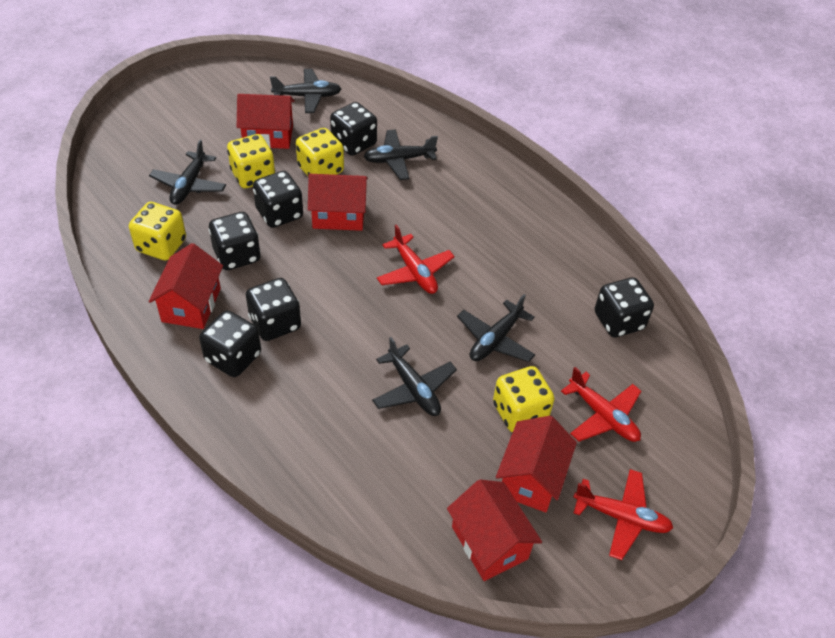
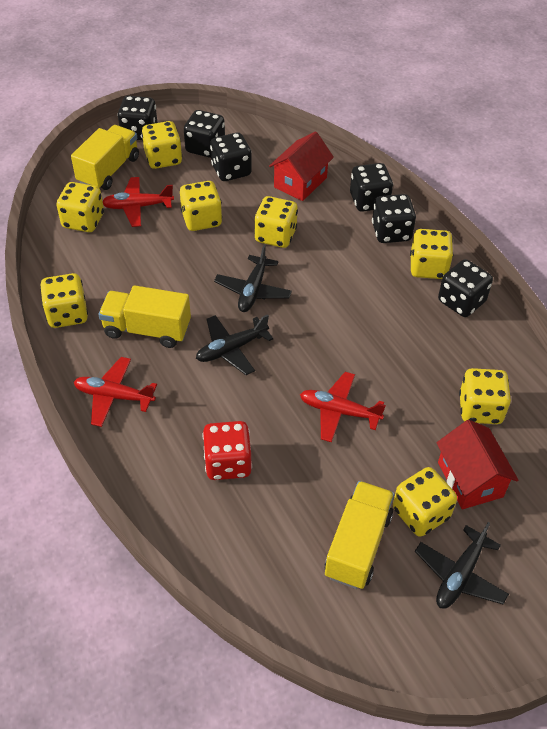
black plane: [149,140,226,205] [270,69,341,113] [363,129,438,180] [372,337,457,416] [457,294,535,362] = 5 -> [196,314,274,375] [214,244,292,312] [415,522,509,609] = 3
red dice: none = 0 -> [202,421,252,480] = 1
red house: [148,243,223,329] [237,94,295,149] [308,174,368,231] [447,479,542,581] [496,416,577,513] = 5 -> [269,131,334,201] [436,420,519,509] = 2
yellow dice: [129,202,186,260] [227,134,275,188] [296,128,344,177] [493,366,554,432] = 4 -> [40,273,88,328] [56,182,104,232] [142,121,182,169] [180,181,222,231] [254,196,298,248] [393,467,457,537] [410,229,453,279] [459,368,511,424] = 8
yellow truck: none = 0 -> [71,125,139,190] [98,285,191,348] [325,481,394,589] = 3

